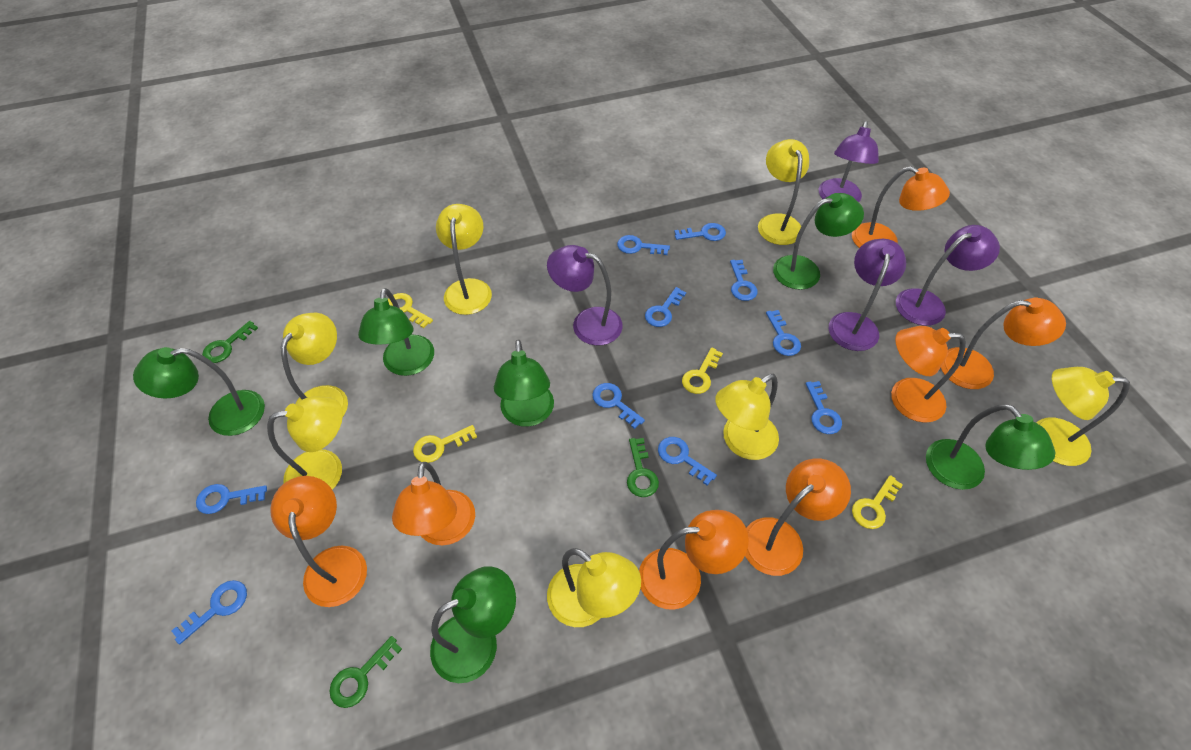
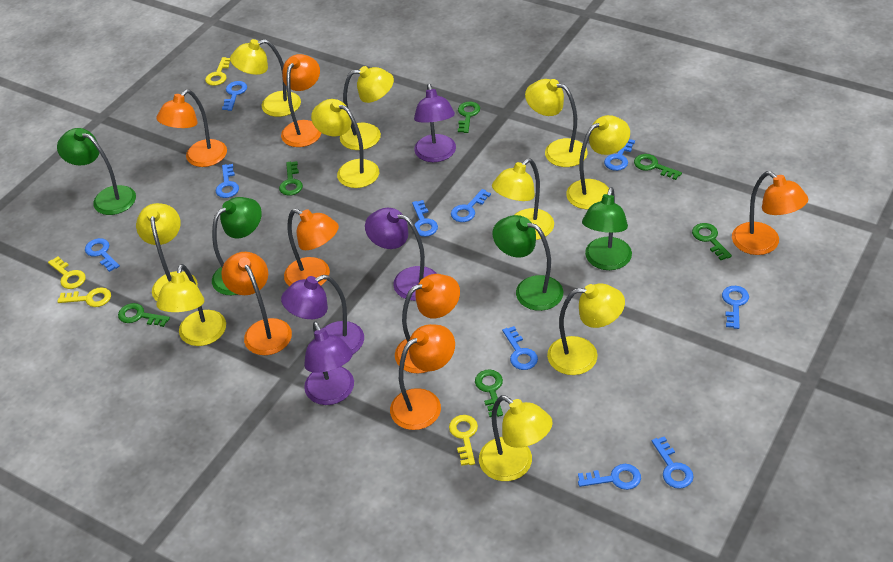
green key: [202,321,258,363] [329,636,402,708] [627,438,659,497] = 3 -> [118,303,170,327] [279,161,303,196] [458,102,480,133] [475,369,503,417] [634,154,682,180] [692,223,732,260] = 6
green lamp: [133,347,265,436] [358,288,434,376] [430,566,516,683] [494,340,554,427] [773,193,864,290] [926,404,1055,490] = 6 -> [57,128,136,215] [212,197,262,295] [492,215,563,311] [582,187,632,270] = 4
yellow lamp: [267,397,343,490] [281,313,348,416] [436,204,492,315] [547,548,641,627] [715,374,779,460] [758,139,809,245] [1036,367,1130,466] = 7 -> [136,203,198,301] [156,264,226,346] [230,39,301,117] [311,99,379,188] [340,66,394,150] [479,395,553,481] [492,158,554,240] [525,79,588,167] [547,283,625,375] [566,115,630,210] = 10

